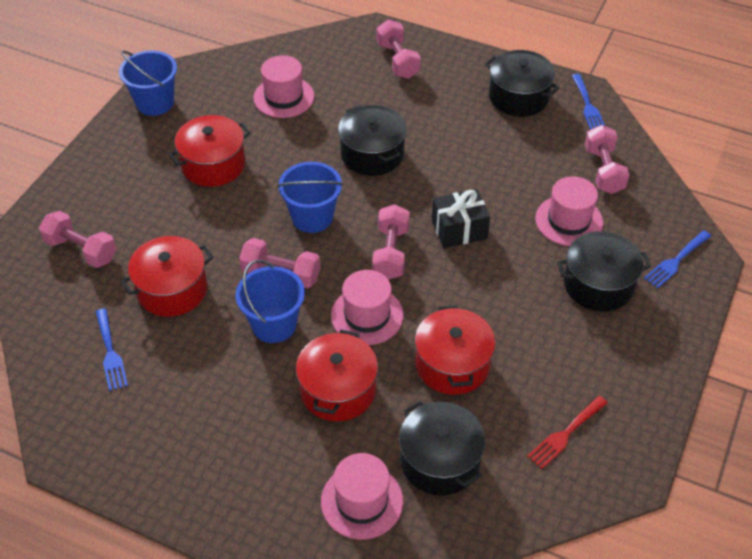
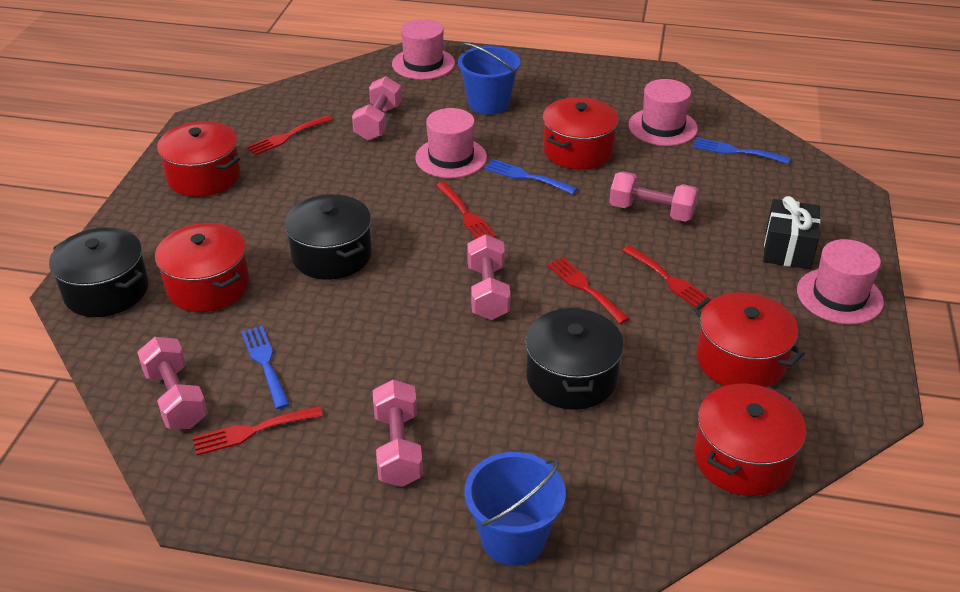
black pot: [338,105,407,176] [399,400,485,496] [485,50,560,117] [557,231,651,312] = 4 -> [49,227,148,317] [285,194,372,280] [525,307,624,410] = 3
blue bucket: [119,50,177,116] [235,260,305,343] [277,162,343,233] = 3 -> [458,43,520,115] [464,452,566,566] = 2
red fork: [527,396,608,469] = 1 -> [193,406,323,455] [246,115,333,155] [436,182,497,239] [547,257,630,324] [622,245,713,307] = 5
red pot: [121,236,213,317] [169,115,251,187] [296,330,378,421] [415,305,496,395] = 4 -> [155,223,250,312] [157,121,241,197] [543,97,619,170] [693,292,805,387] [694,384,806,496] = 5

